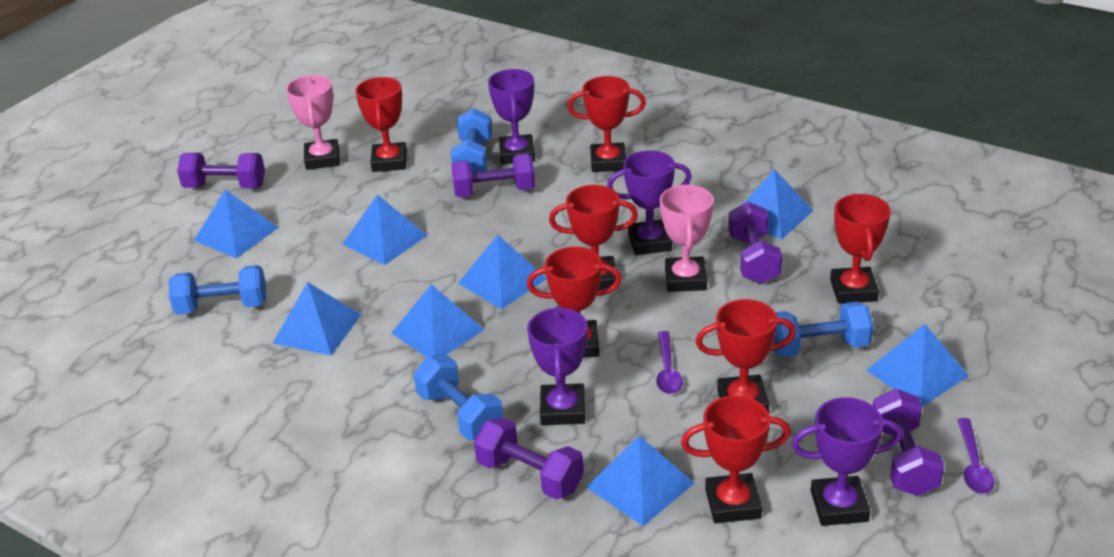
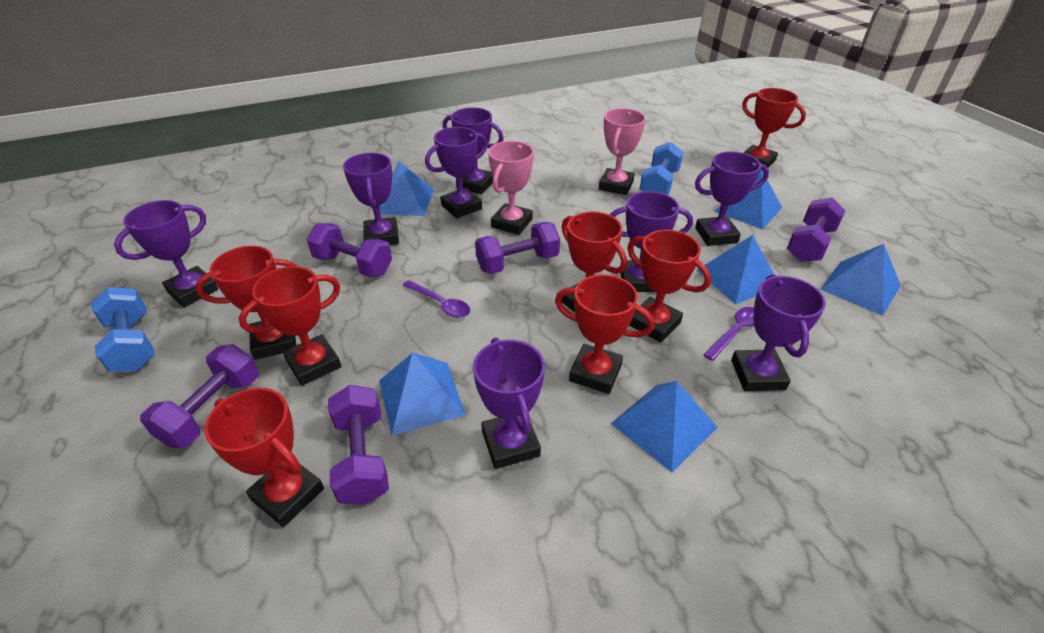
blue dumbbell: [169,265,266,315] [413,356,503,440] [451,108,492,172] [773,302,873,357] = 4 -> [91,287,154,372] [640,142,683,195] = 2
blue pyramid: [194,189,279,258] [273,282,361,356] [343,194,428,265] [392,284,485,357] [458,235,547,309] [586,435,694,526] [743,169,814,240] [866,324,969,407] = 8 -> [379,161,434,216] [379,353,465,436] [611,381,718,472] [696,235,774,304] [714,169,782,230] [820,244,901,316] = 6
purple trophy: [488,69,535,164] [527,306,588,425] [607,150,692,255] [792,397,902,526] = 4 -> [114,200,218,307] [343,153,399,245] [425,127,488,218] [443,107,504,194] [473,338,545,469] [610,191,693,292] [695,151,769,246] [731,274,826,391] = 8

